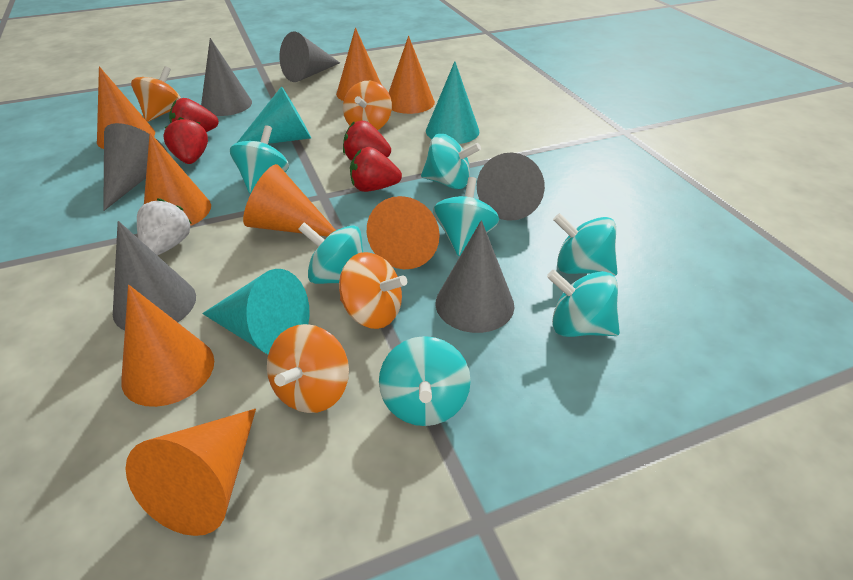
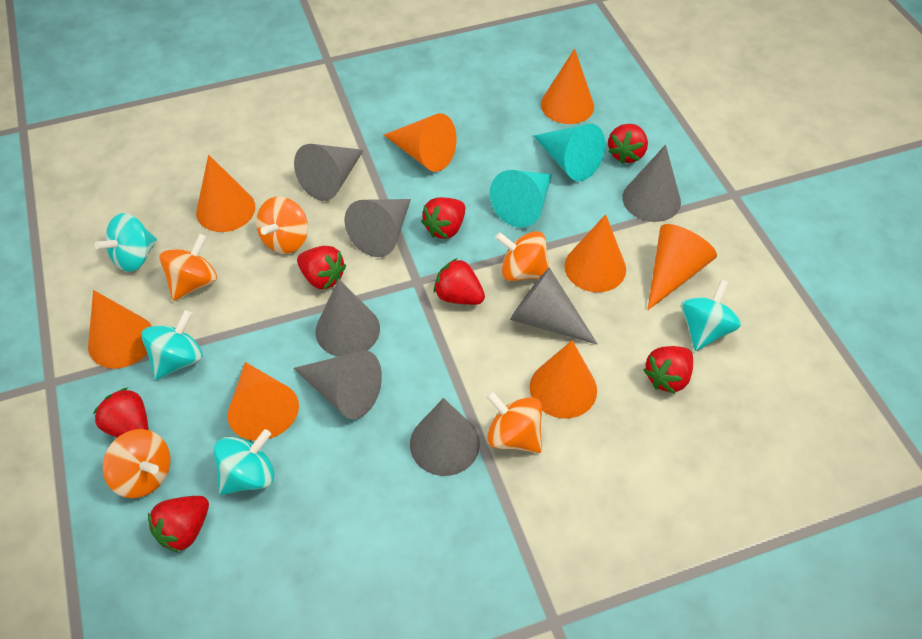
grey cone: [103,123,167,211] [113,221,196,331] [201,38,252,116] [280,32,340,82] [436,220,514,333] [477,153,545,221] = 6 -> [293,351,382,419] [294,144,364,201] [315,279,380,357] [344,199,411,257] [410,398,480,476] [510,267,597,344] [622,145,681,222] = 7
orange spinning top: [131,66,181,122] [267,324,349,413] [339,252,407,329] [343,81,392,130] = 4 -> [103,429,170,498] [159,234,217,301] [256,197,308,254] [486,391,542,453] [495,231,549,281] = 5
red strawberry: [163,117,208,164] [169,98,219,132] [343,121,391,161] [350,147,402,192] = 4 -> [93,388,148,438] [148,496,209,553] [297,246,346,289] [421,197,465,239] [434,258,485,305] [608,124,648,164] [643,346,693,394] = 7
turquoise cone: [202,269,310,355] [237,86,311,144] [426,61,479,144] = 3 -> [490,170,552,227] [533,124,605,181] = 2
turquoise spinning top: [230,125,289,194] [298,222,363,284] [379,336,471,426] [421,134,481,189] [433,177,499,256] [547,270,620,337] [553,213,618,276] = 7 -> [94,213,157,272] [141,310,203,380] [213,429,274,495] [681,279,741,351] = 4
white strawberry: [137,198,192,255] = 1 -> none = 0

